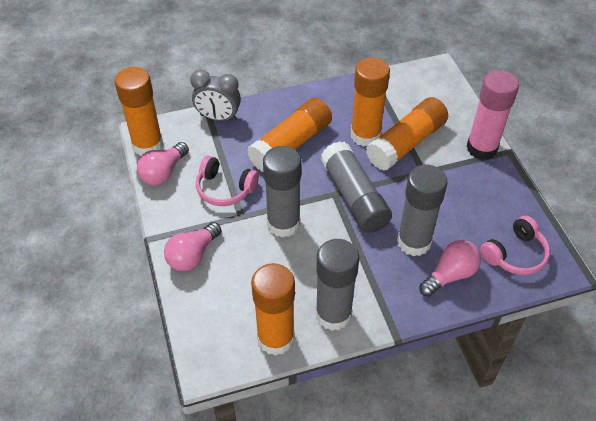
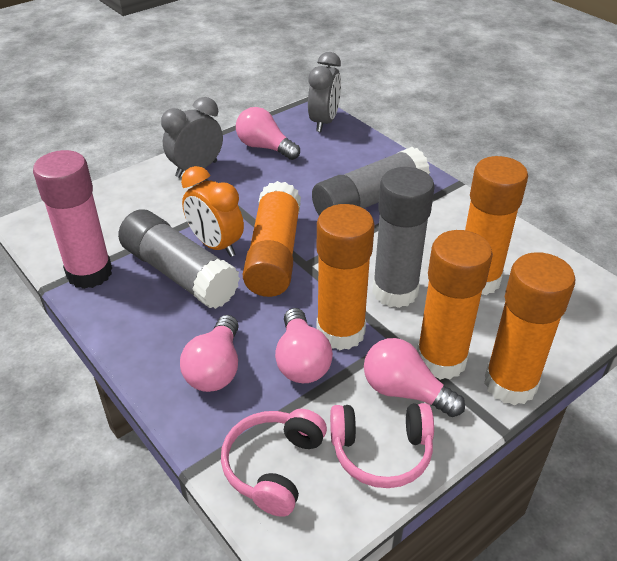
grey clock: [190,69,241,121] = 1 -> [161,97,223,178] [308,52,341,132] = 2
grey glue stick: [263,146,301,238] [315,239,359,331] [321,141,392,233] [397,165,448,256] = 4 -> [118,210,240,309] [312,147,430,216] [372,167,435,308] = 3
orange clock: none = 0 -> [181,166,244,257] = 1
pink light bulb: [137,142,189,185] [164,222,221,271] [419,240,481,297] = 3 -> [180,315,239,392] [236,107,300,160] [275,308,333,383] [364,338,465,417] = 4

